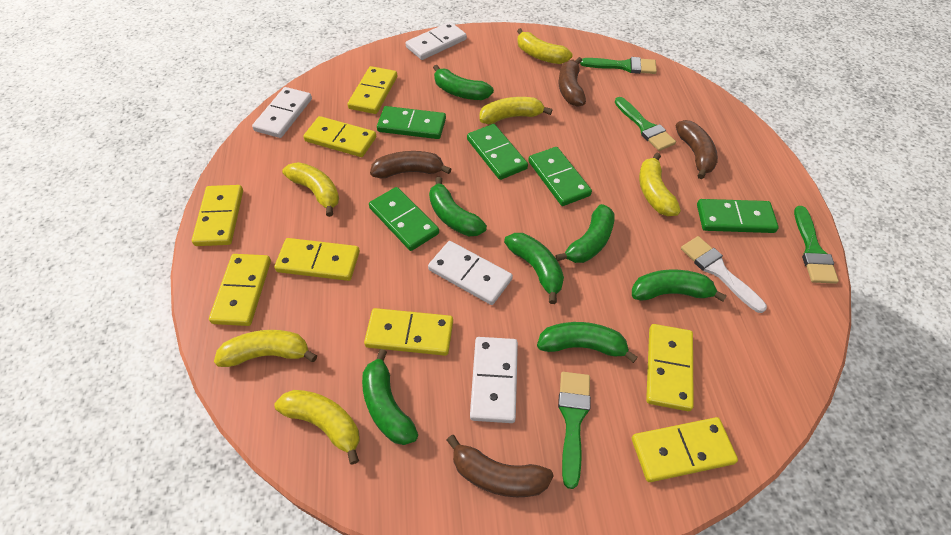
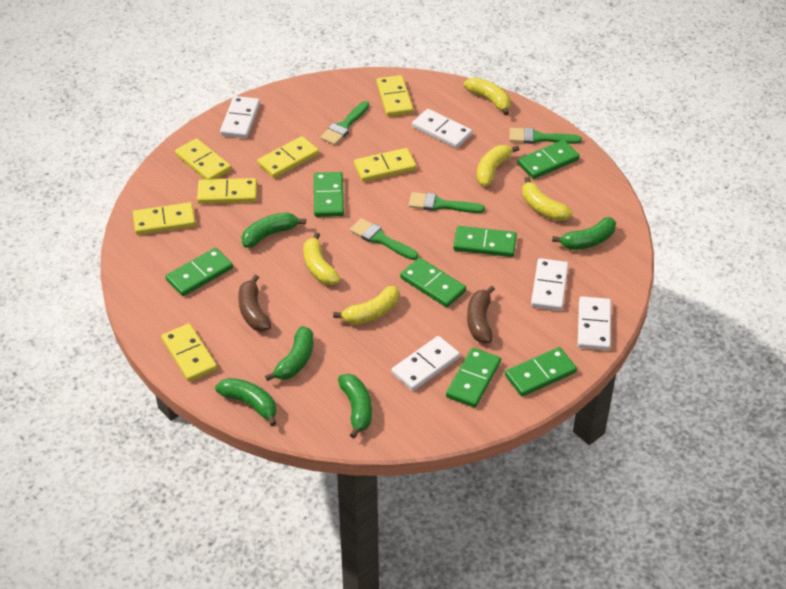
brown banana: [370,151,451,178] [447,435,554,497] [559,57,586,107] [676,120,718,179] = 4 -> [238,275,271,331] [467,285,495,343] = 2
green banana: [362,349,418,445] [429,177,487,236] [433,65,494,100] [504,233,564,304] [537,322,638,363] [555,204,615,263] [632,270,727,302] = 7 -> [215,378,277,426] [241,212,306,248] [265,326,314,381] [338,374,372,438] [552,217,616,250] = 5
green domino: [369,187,439,251] [377,106,446,139] [467,124,528,180] [528,147,592,206] [697,199,779,233] = 5 -> [165,248,233,296] [314,172,344,217] [400,258,466,307] [446,348,501,408] [453,226,517,257] [505,347,577,397] [518,140,580,179] = 7
white brush: [681,236,767,313] = 1 -> none = 0
white domino: [252,87,312,138] [406,22,467,60] [428,241,513,305] [470,337,518,423] = 4 -> [220,96,260,138] [391,336,460,391] [412,109,472,148] [531,258,568,311] [577,296,611,350] = 5
yellow banana: [214,330,317,367] [274,390,360,465] [282,162,339,217] [480,97,552,124] [517,28,572,64] [639,153,681,216] = 6 -> [303,232,340,285] [333,286,399,325] [464,77,511,115] [477,145,520,186] [522,177,572,221] = 5
yellow domino: [192,185,243,246] [209,254,271,326] [274,238,360,281] [303,116,376,157] [348,66,397,114] [364,308,453,356] [632,417,738,482] [646,324,694,411] = 8 -> [133,202,196,235] [161,324,217,382] [175,138,231,180] [197,178,257,204] [257,136,319,178] [354,148,416,182] [376,75,413,117] = 7

